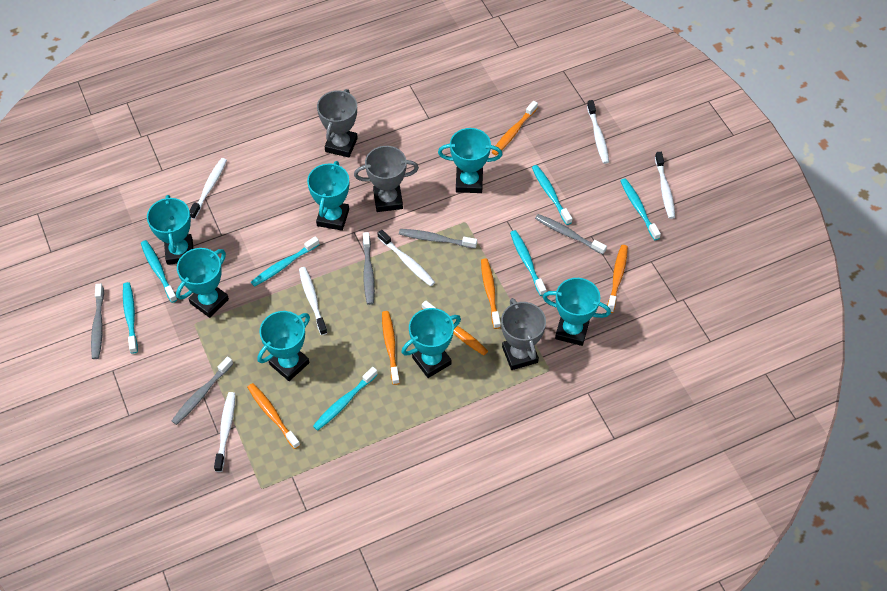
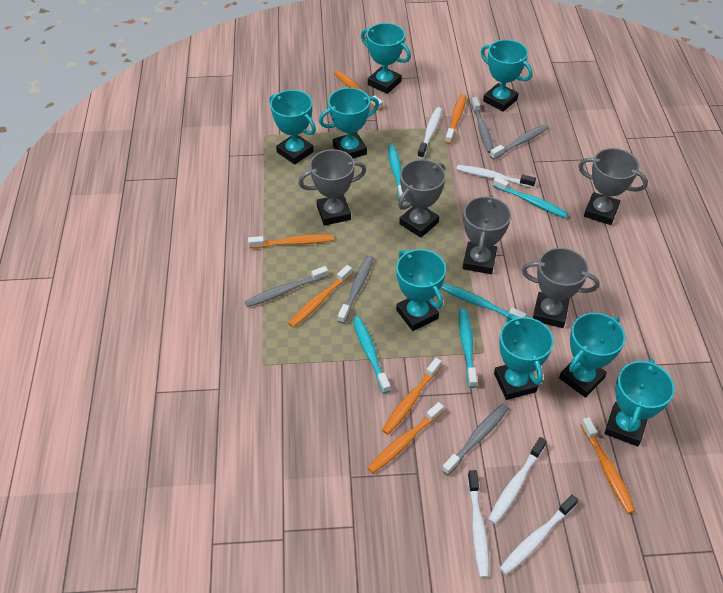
grey trophy: [317,89,358,158] [354,146,419,212] [501,298,546,370] = 3 -> [298,149,366,226] [398,159,446,238] [463,195,511,274] [522,248,600,328] [578,148,648,225] = 5
orange toothbrush: [247,383,300,449] [382,311,400,385] [422,300,488,355] [481,258,501,329] [491,101,538,155] [607,245,628,313] = 6 -> [248,234,334,248] [288,265,352,328] [334,71,383,110] [367,402,444,474] [382,358,442,435] [445,94,466,144] [581,417,635,514] = 7
turquoise toothbrush: [123,282,138,354] [141,240,178,303] [251,236,320,287] [313,367,378,431] [510,230,546,296] [532,165,572,225] [620,178,661,240] = 7 -> [353,317,390,393] [388,145,406,202] [441,284,527,318] [459,309,477,388] [493,177,568,218] = 5
turquoise trophy: [147,195,193,265] [176,248,229,318] [257,311,310,381] [307,161,349,231] [401,308,461,378] [438,128,502,193] [543,278,611,346] = 7 -> [269,90,316,165] [319,88,379,159] [361,23,411,94] [396,249,446,331] [481,40,533,112] [494,314,554,400] [559,313,625,398] [605,359,675,446] = 8
white toothbrush: [189,158,227,219] [214,392,235,472] [299,267,327,335] [377,230,435,286] [587,100,609,164] [655,152,675,219] = 6 -> [417,107,442,159] [456,165,536,188] [467,470,489,578] [488,437,547,524] [499,495,578,575] = 5

